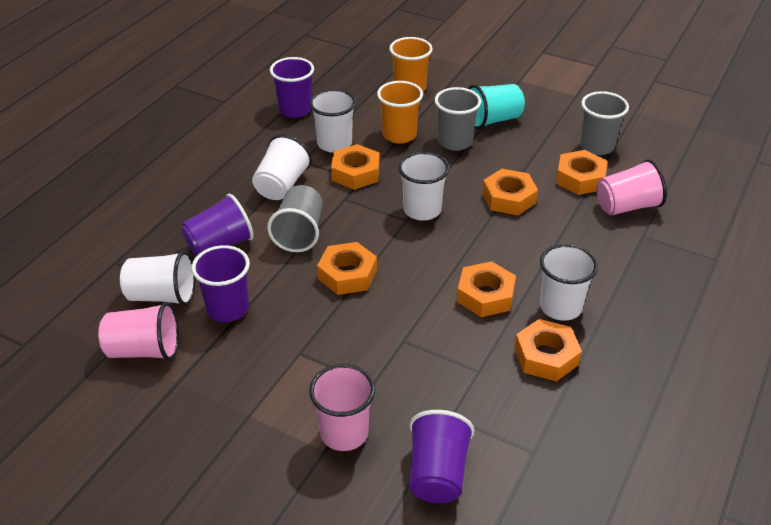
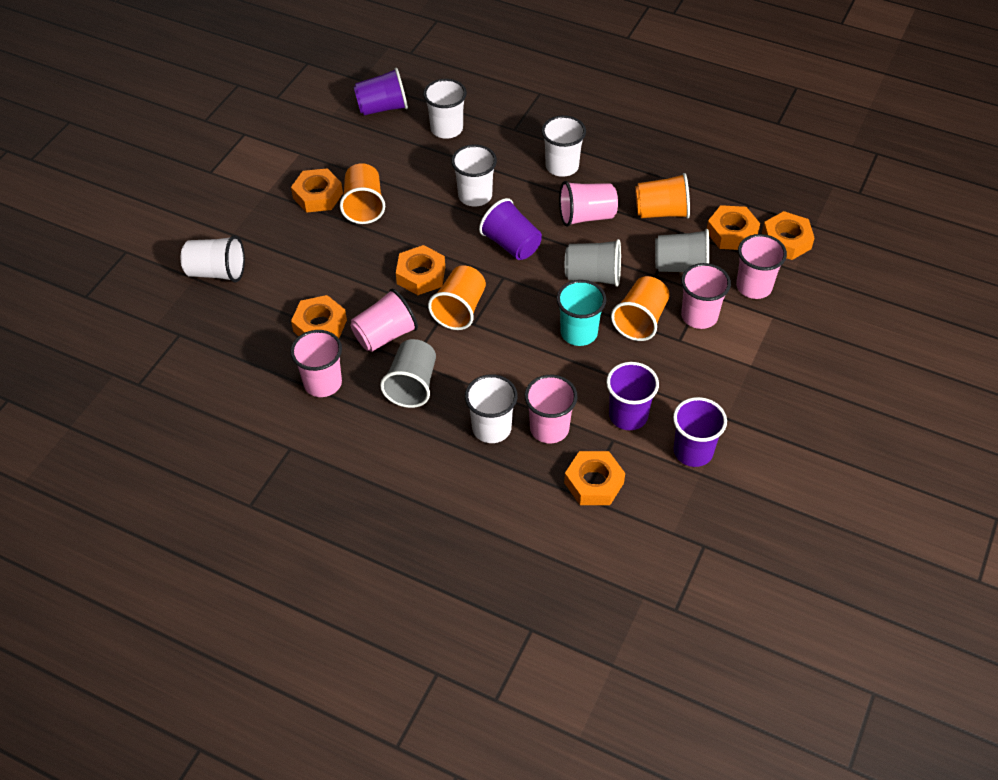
orange cup: [377,81,423,144] [389,37,432,92] = 2 -> [340,163,385,224] [428,265,486,330] [611,276,669,341] [635,173,690,219] = 4
pink cup: [99,302,179,361] [309,364,375,451] [596,159,667,215] = 3 -> [290,330,342,397] [350,289,418,352] [525,375,578,443] [559,181,618,227] [681,263,731,329] [736,234,787,299] = 6

